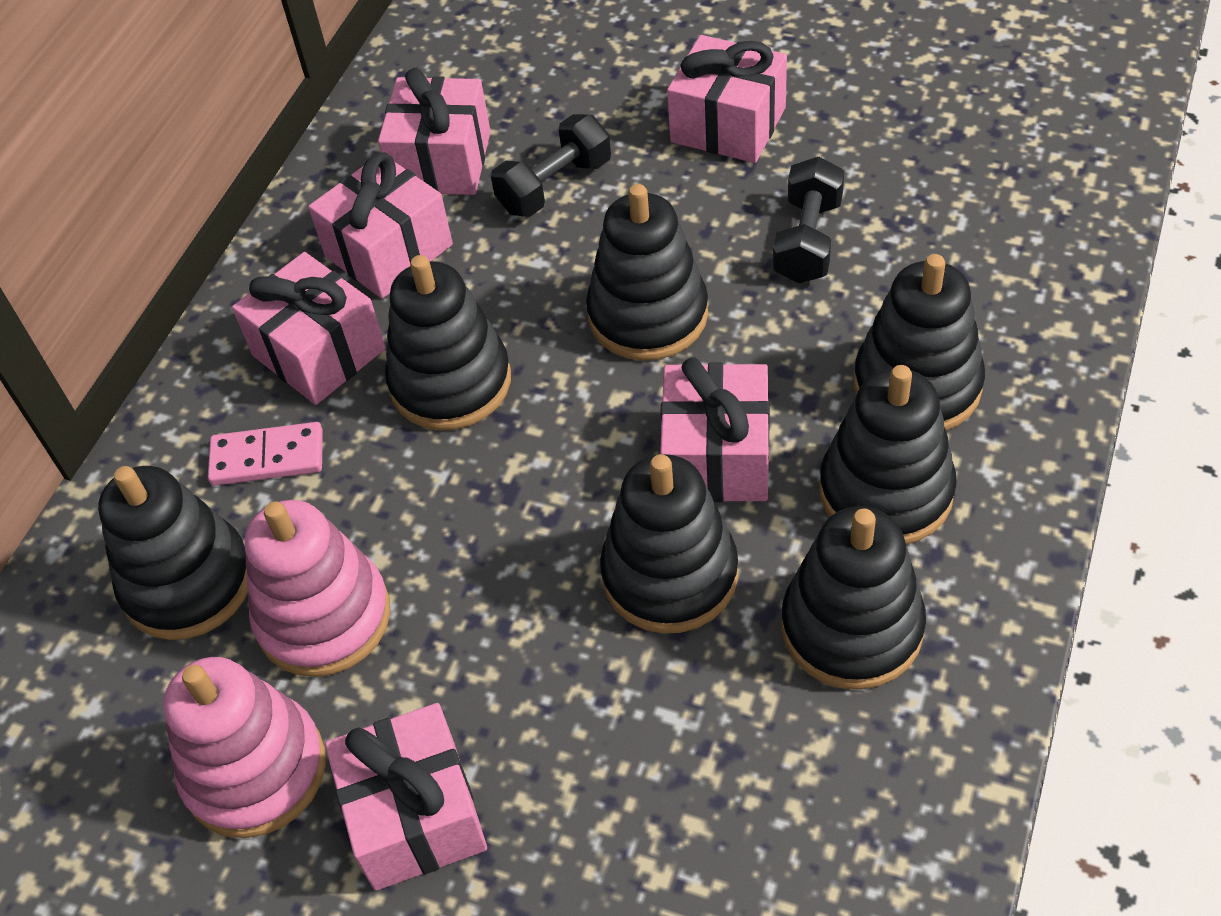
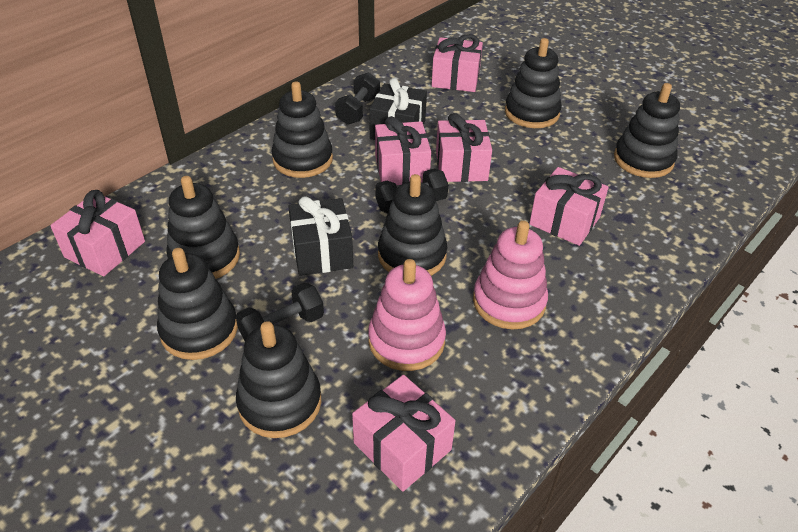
black dumbbell: [491,114,611,217] [773,157,844,284] = 2 -> [236,283,324,341] [335,72,380,125] [375,169,448,214] = 3
black gift: none = 0 -> [288,196,353,276] [369,78,427,140] = 2
pink domino: [208,422,323,486] = 1 -> none = 0

